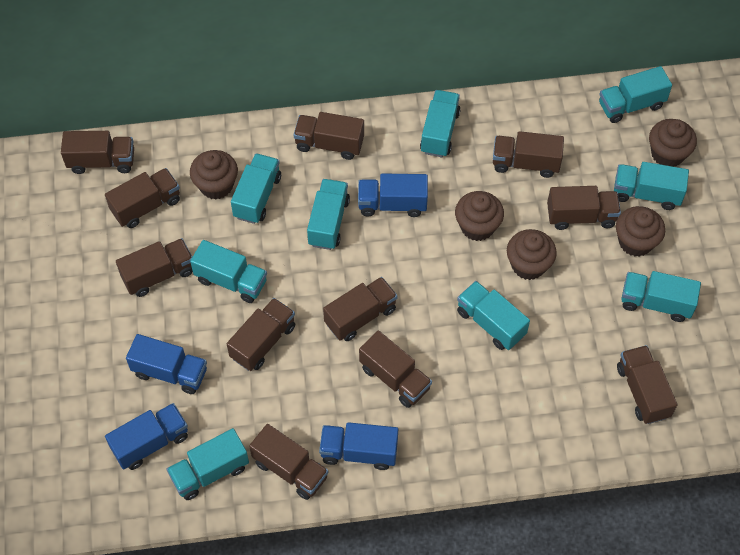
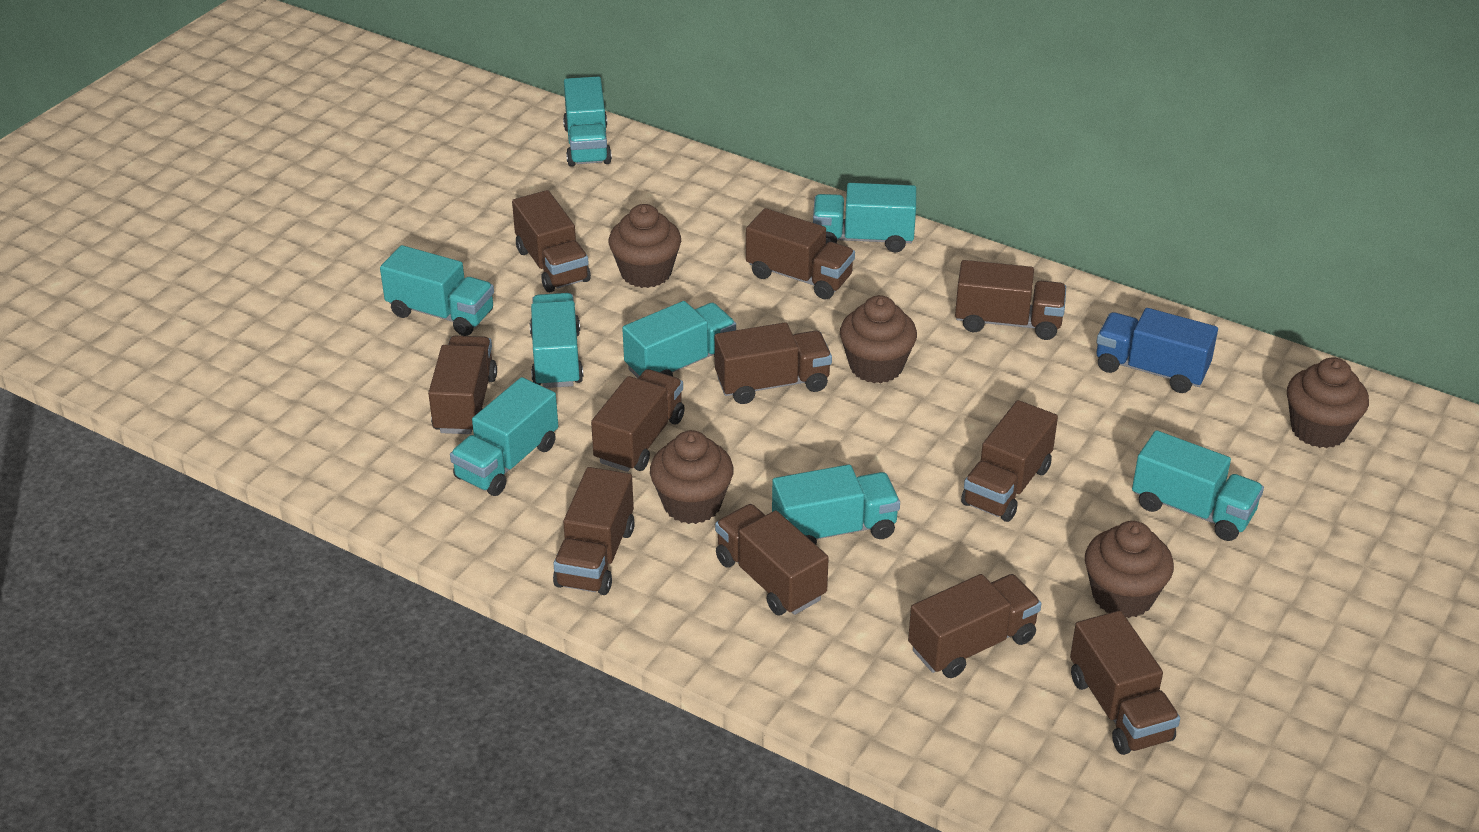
blue truck: [105,403,188,470] [126,334,207,394] [319,422,398,470] [358,173,428,217] = 4 -> [1097,308,1218,393] = 1
turquoise truck: [167,428,249,500] [190,240,267,303] [231,153,281,224] [307,179,350,250] [420,90,461,157] [457,281,530,350] [599,66,672,123] [614,162,689,210] [621,271,701,322] = 9 -> [380,245,494,336] [450,377,558,496] [530,293,583,388] [563,76,612,167] [622,301,736,378] [772,464,900,545] [813,183,916,252] [1132,430,1264,541] = 8

